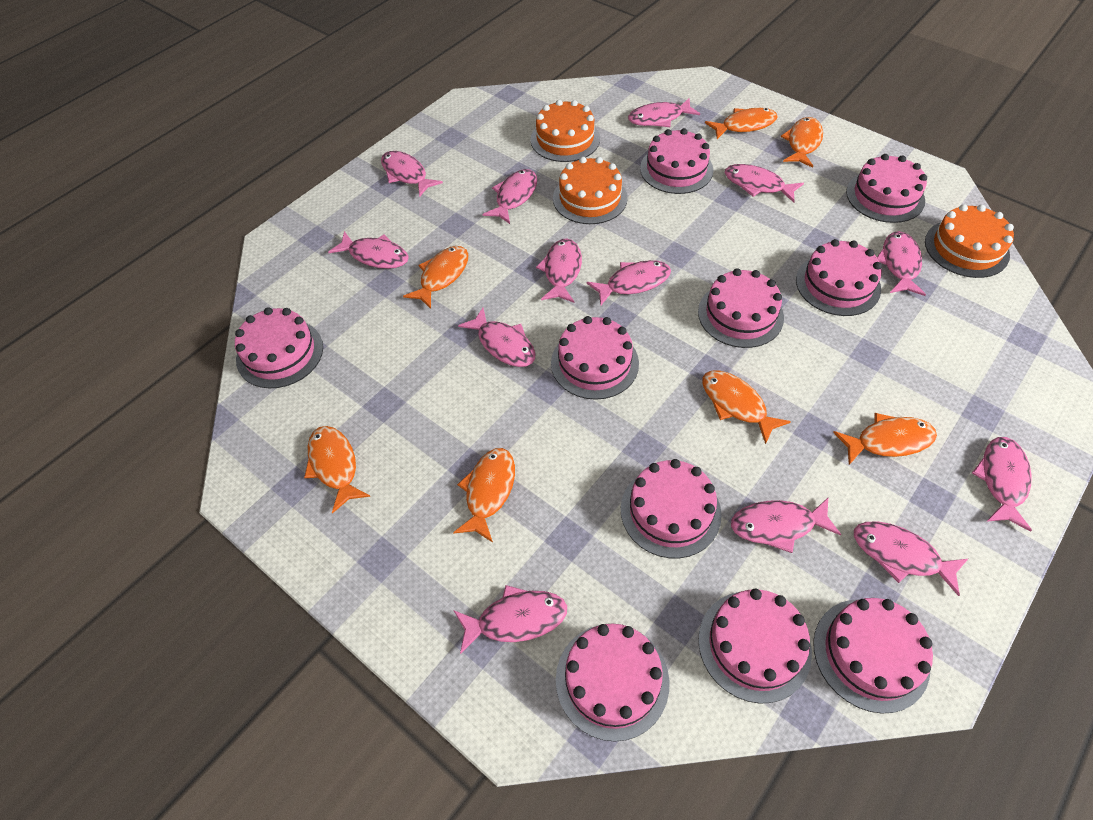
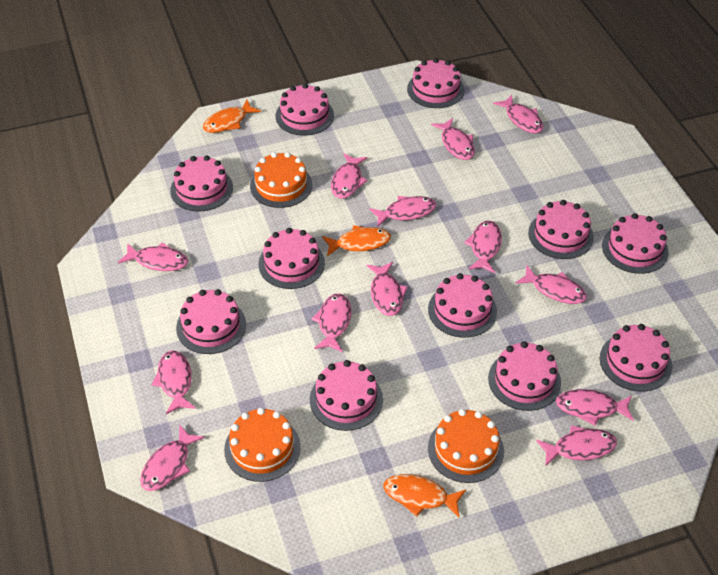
orange fish: [304,426,370,513] [403,246,468,309] [453,448,515,542] [702,371,791,444] [705,108,778,139] [781,117,823,168] [833,413,937,465] = 7 -> [203,100,261,133] [322,225,391,256] [383,474,466,517] = 3
pink cake: [235,307,323,388] [551,316,639,400] [556,623,669,742] [621,459,722,558] [640,128,713,194] [698,268,784,348] [698,588,812,703] [796,239,882,316] [813,598,933,713] [846,154,927,223] = 10 -> [170,155,233,211] [176,289,246,354] [259,228,325,289] [276,84,334,135] [310,360,383,431] [407,58,465,108] [428,273,497,338] [488,341,561,411] [528,200,594,259] [600,324,672,391] [602,213,669,274] = 11

